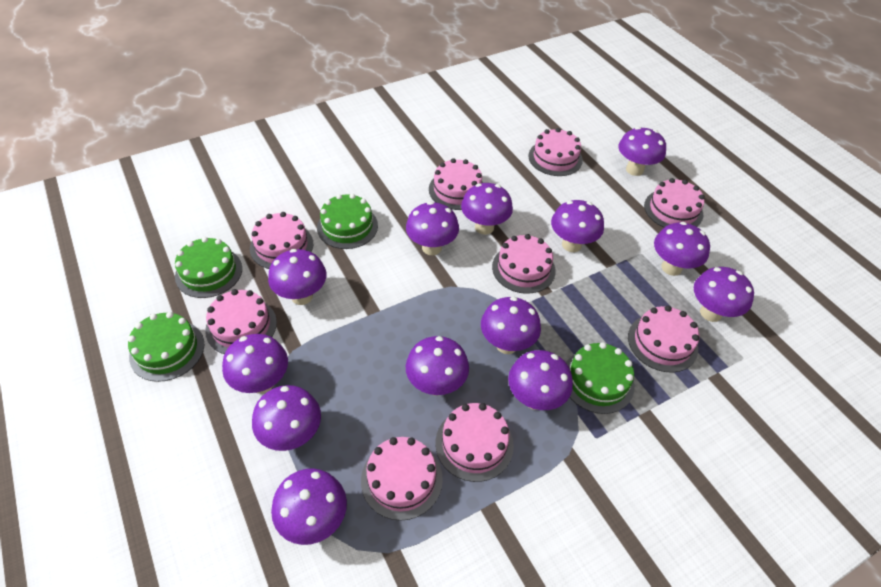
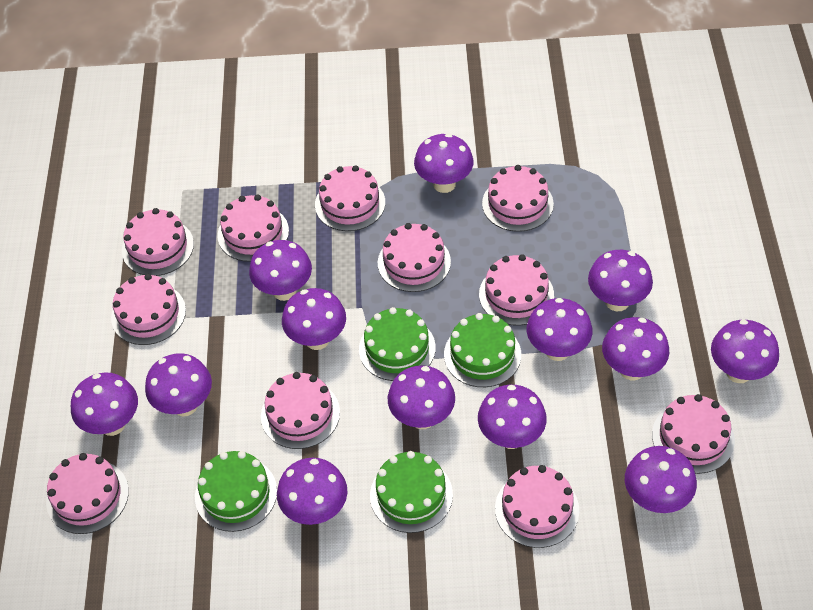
pink cake: [205,289,277,354] [250,212,313,269] [361,437,443,521] [429,158,483,210] [435,403,514,482] [492,234,556,294] [528,128,583,176] [628,305,699,373] [644,178,705,227] = 9 -> [46,453,129,534] [111,274,186,345] [122,208,194,276] [217,194,289,262] [261,372,340,449] [315,165,385,231] [378,223,451,292] [479,254,554,326] [482,165,554,232] [495,465,579,548] [652,394,735,474] = 11

